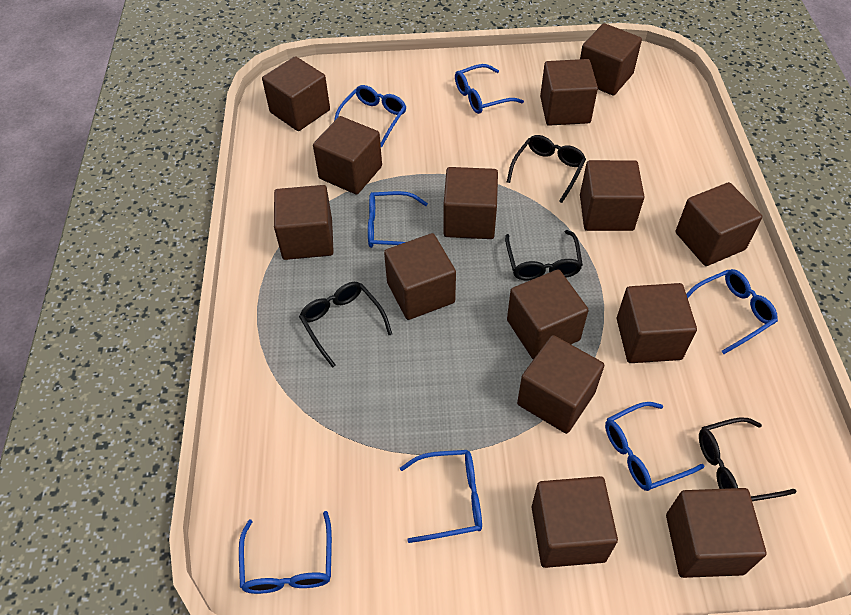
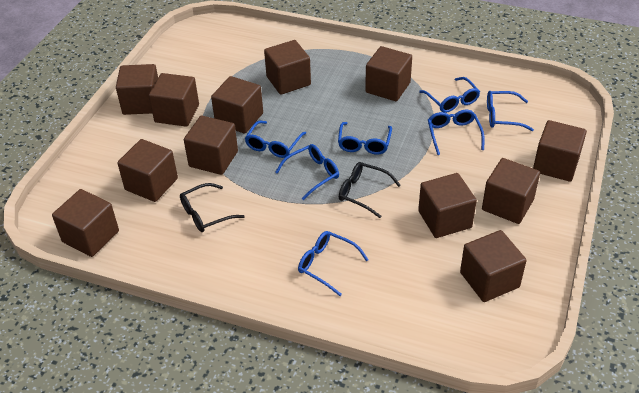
black glasses: [299,282,392,368] [505,230,583,280] [507,135,586,203] [699,417,796,501] = 4 -> [180,183,245,232] [339,162,401,218] = 2
brown cube: [262,56,330,131] [274,185,334,260] [313,116,382,195] [384,233,456,320] [443,167,498,239] [507,269,589,360] [517,335,604,434] [532,476,618,568] [540,59,598,126] [580,23,642,96] [580,160,644,231] [617,283,697,363] [666,488,766,578] [675,182,762,266] = 14 -> [52,189,119,257] [116,64,158,115] [117,139,178,202] [149,73,199,127] [184,116,238,175] [211,76,263,134] [264,40,311,95] [365,46,412,101] [418,173,477,238] [460,230,527,302] [482,158,540,224] [533,120,587,182] = 12

